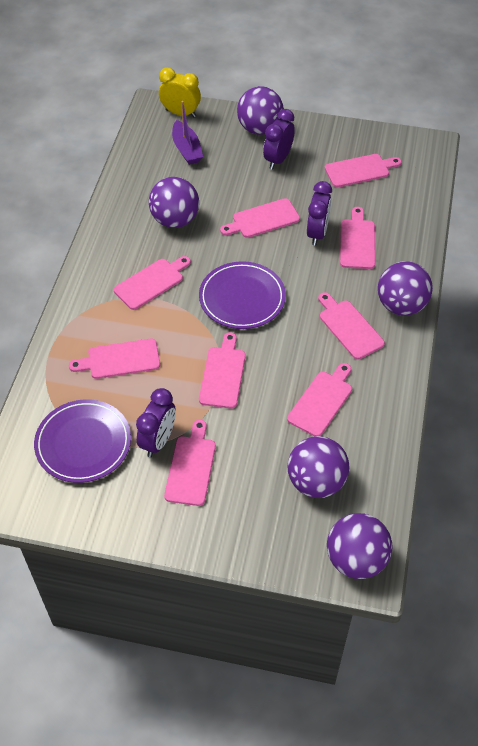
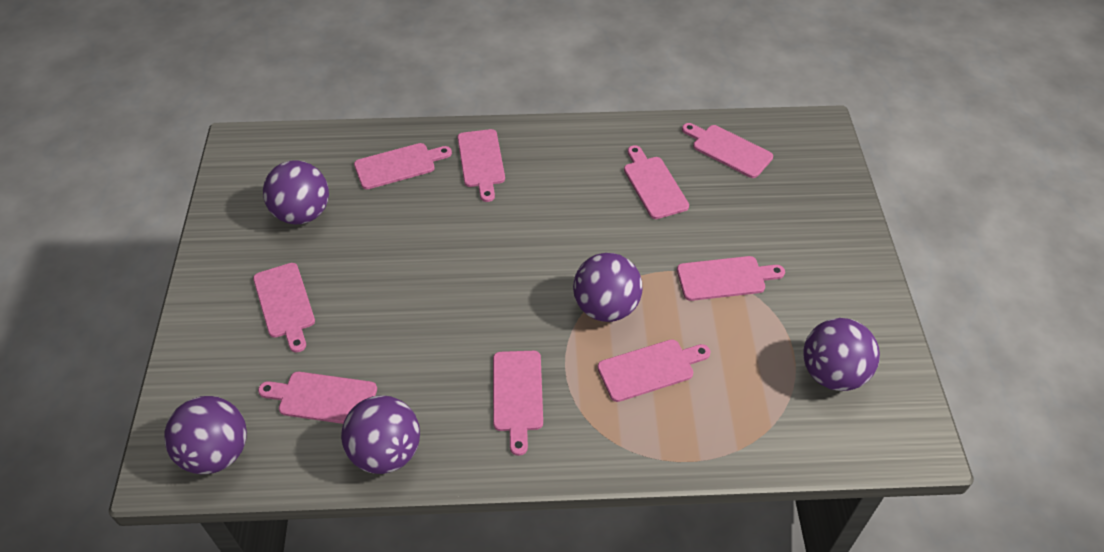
purple boat: [172,101,203,165] = 1 -> none = 0
purple clock: [136,388,176,457] [263,109,295,170] [307,181,332,246] = 3 -> none = 0
purple plate: [34,399,131,483] [199,261,286,329] = 2 -> none = 0
yellow clock: [159,67,201,118] = 1 -> none = 0

